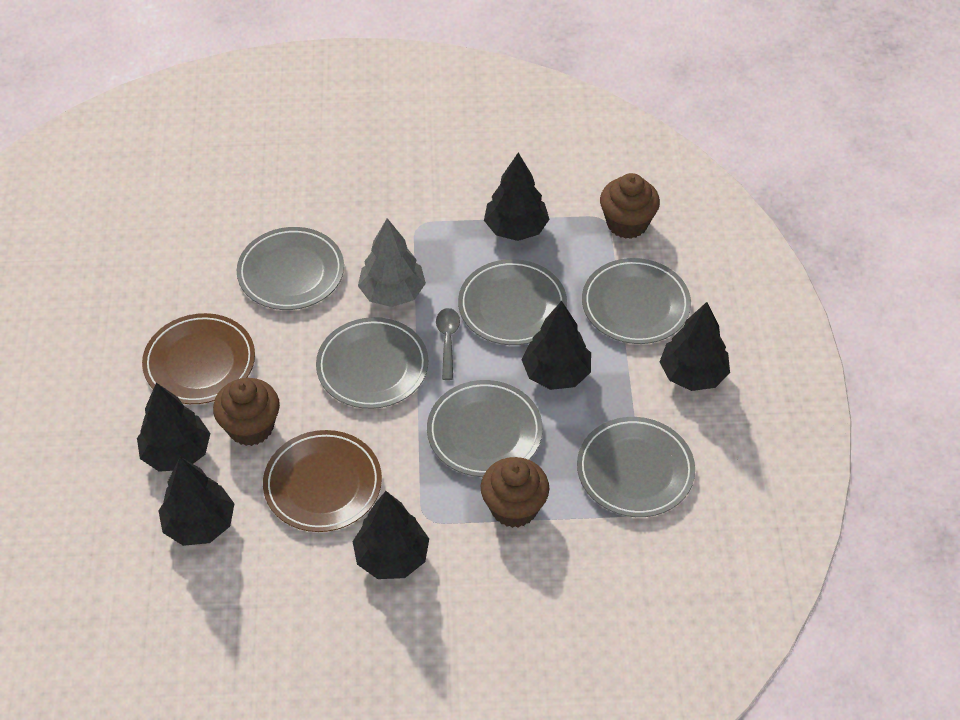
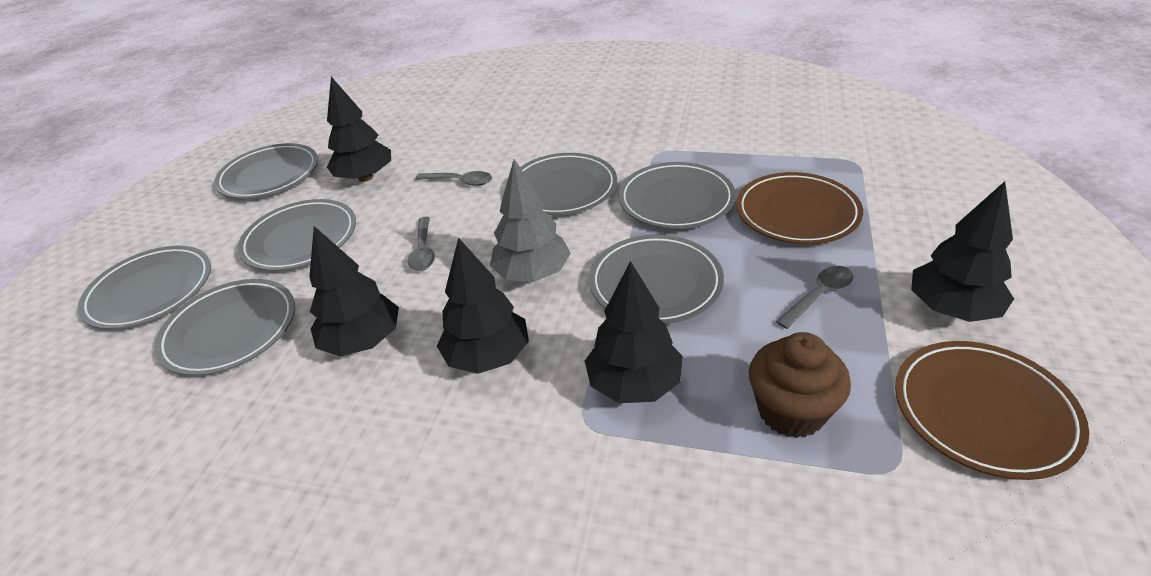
black tree: [137,383,210,472] [159,457,234,546] [353,491,429,579] [484,153,550,241] [522,301,591,390] [659,302,730,391] = 6 -> [309,226,399,356] [327,77,391,182] [437,237,529,374] [585,261,682,403] [911,181,1014,322] = 5
brown cupcake: [213,378,280,446] [481,457,549,528] [600,173,660,239] = 3 -> [749,332,851,438] = 1
grey plate: [237,227,344,310] [316,317,428,409] [427,380,543,477] [458,259,567,345] [577,417,695,517] [582,258,691,344] = 6 -> [77,246,211,330] [154,279,295,376] [214,143,318,199] [238,199,356,271] [520,153,617,215] [589,235,724,324] [619,162,736,229] = 7
grey spoon: [436,308,460,380] = 1 -> [408,217,435,271] [415,171,492,186] [776,266,853,329] = 3

